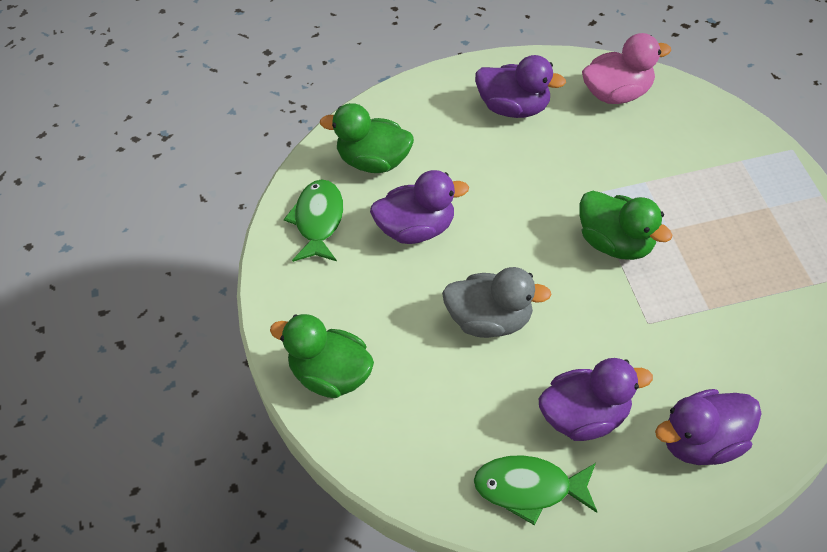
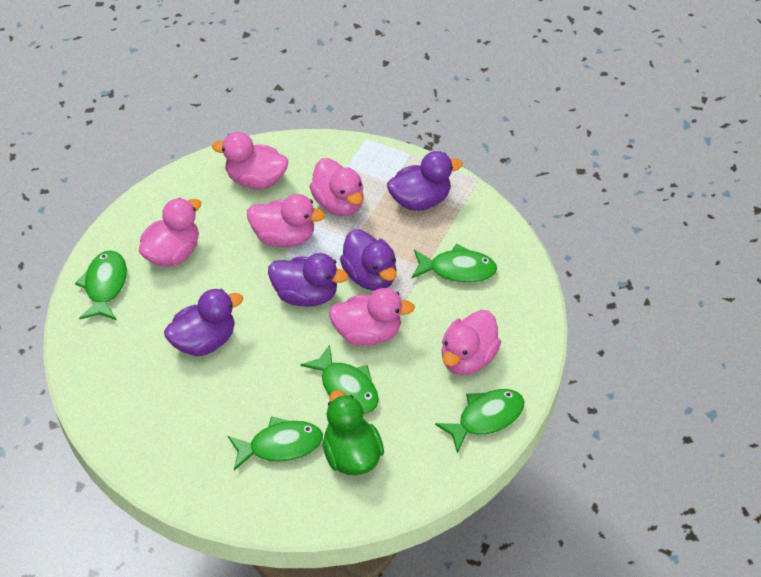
green duck: [270,314,374,398] [320,103,414,173] [580,191,673,260] = 3 -> [323,390,384,475] = 1
green fish: [284,179,343,262] [474,455,597,525] = 2 -> [75,250,127,320] [228,416,323,471] [300,344,379,414] [411,244,497,283] [435,389,525,453] = 5
grey duck: [442,267,552,338] = 1 -> none = 0
pink duck: [582,33,671,104] = 1 -> [139,198,201,267] [212,132,288,189] [247,194,325,247] [309,158,364,216] [329,288,415,346] [441,310,501,375] = 6

